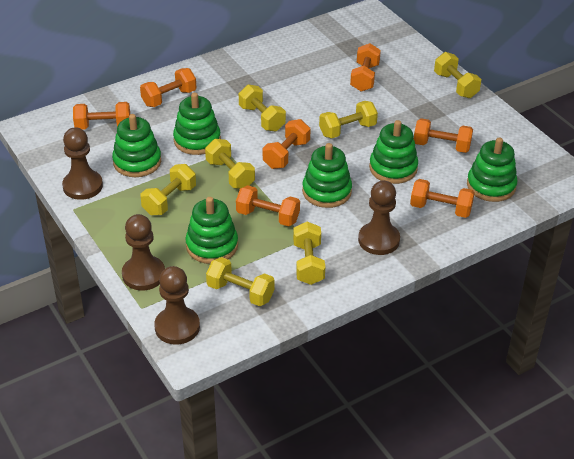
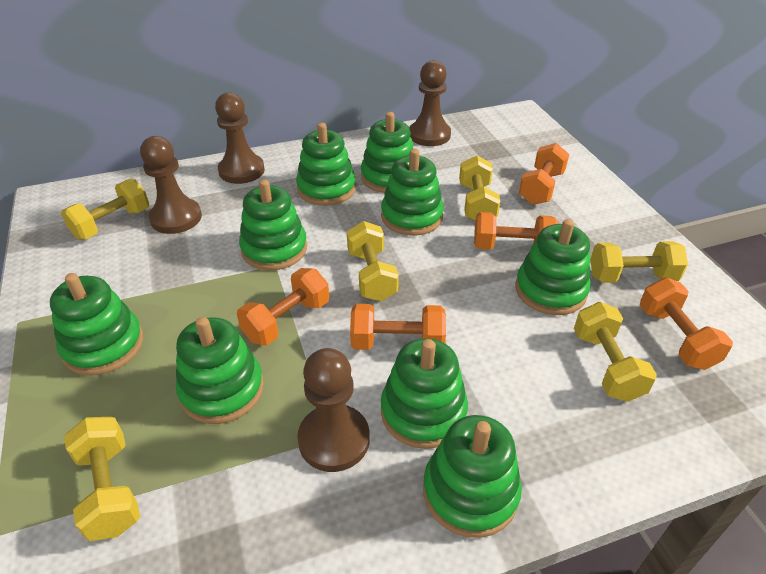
green stacking toy: [112,114,161,177] [173,92,221,155] [185,197,238,264] [302,143,352,208] [369,120,418,184] [467,137,518,202] = 6 -> [50,273,143,376] [176,317,264,424] [239,179,307,270] [296,123,356,206] [361,112,413,193] [381,149,444,236] [381,338,468,449] [423,415,522,538] [515,219,591,315] = 9
orange dumbbell: [73,102,130,130] [140,68,197,107] [236,185,300,226] [263,119,311,169] [350,43,381,92] [410,179,475,218] [414,118,473,153] = 7 -> [237,268,329,346] [350,304,446,350] [474,212,559,250] [519,143,569,205] [640,277,733,370] = 5
yellow dumbbell: [141,164,196,215] [205,139,255,189] [206,257,275,306] [239,84,286,132] [293,222,325,285] [319,101,378,138] [434,52,481,98] = 7 -> [61,179,149,240] [64,417,140,541] [347,221,399,301] [459,156,500,221] [574,302,657,402] [590,241,688,283] = 6

